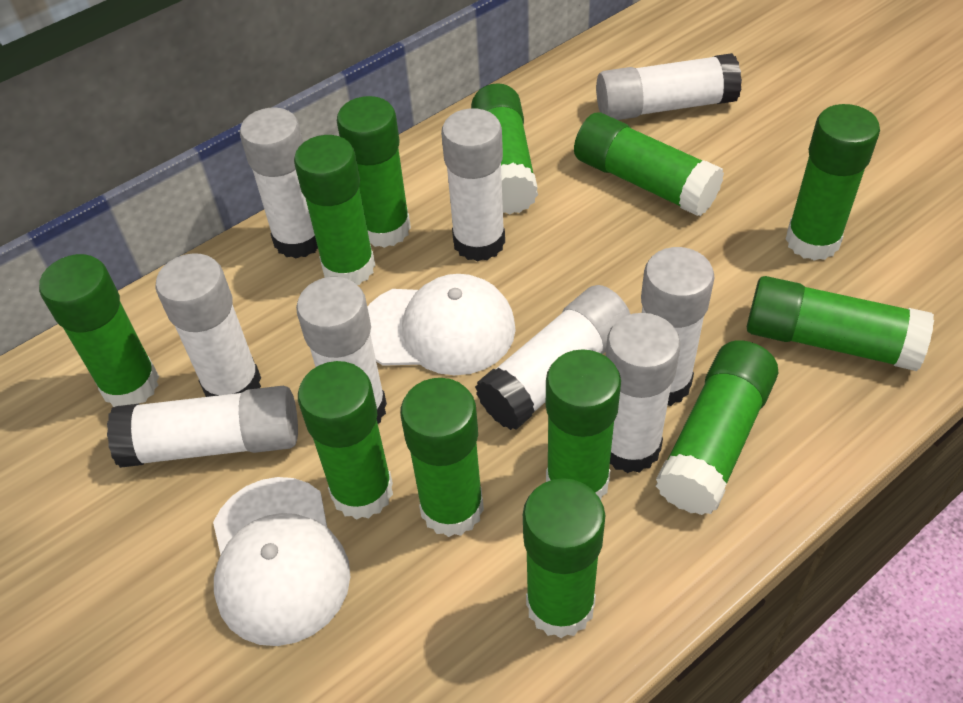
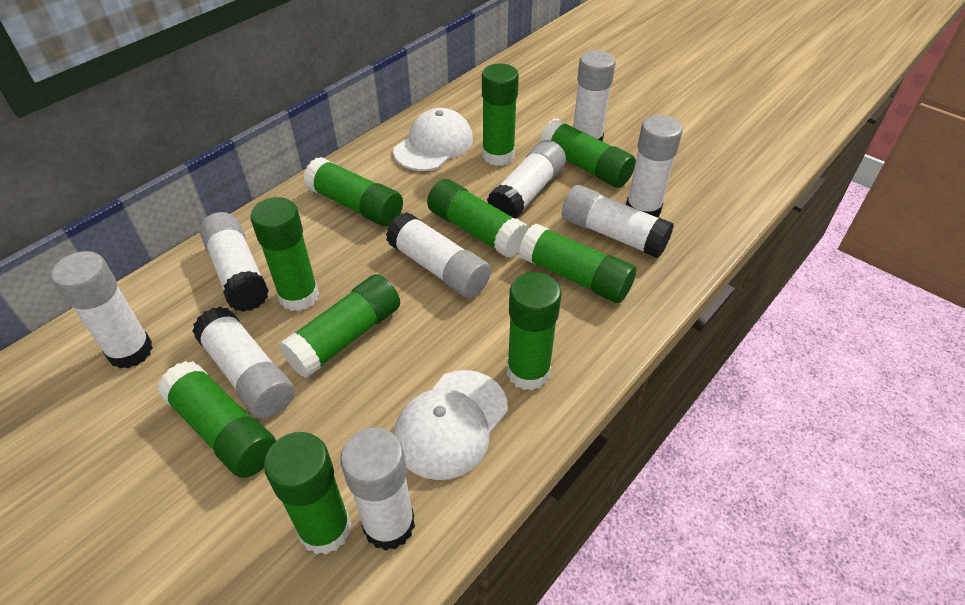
green glue stick: [39,254,159,407] [294,135,375,285] [298,361,393,520] [337,96,411,248] [401,378,484,537] [471,83,538,214] [523,478,605,638] [546,349,621,500] [574,112,724,216] [656,340,778,515] [747,276,934,371] [785,104,880,261] = 12 -> [157,361,276,478] [250,197,319,311] [264,432,351,555] [279,274,400,378] [303,157,403,226] [427,179,529,258] [482,63,519,166] [507,272,561,390] [519,223,636,303] [540,119,636,188] = 10

